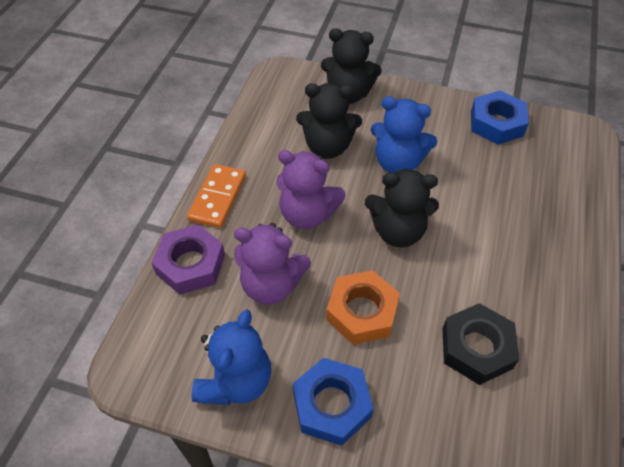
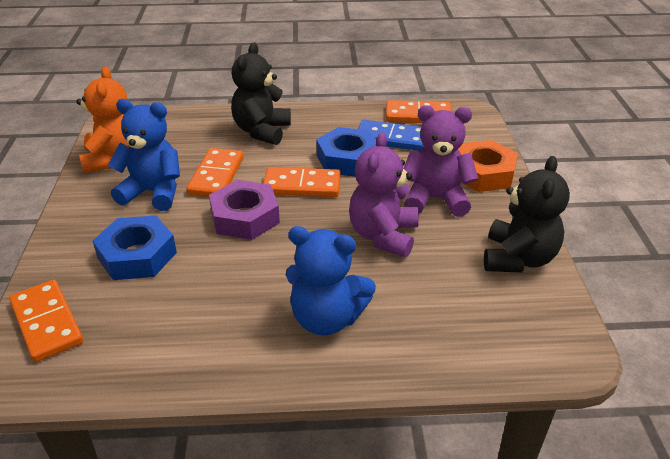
black nut: [443,303,519,385] = 1 -> none = 0
black teddy bear: [296,83,362,159] [321,28,382,104] [365,169,439,248] = 3 -> [231,43,291,145] [484,156,570,273] = 2
blue domino: none = 0 -> [358,120,424,151] = 1
orange domino: [187,164,246,228] = 1 -> [9,280,83,362] [186,148,244,197] [263,167,341,197] [386,100,452,123] = 4
orange teddy bear: none = 0 -> [76,66,130,173] = 1

